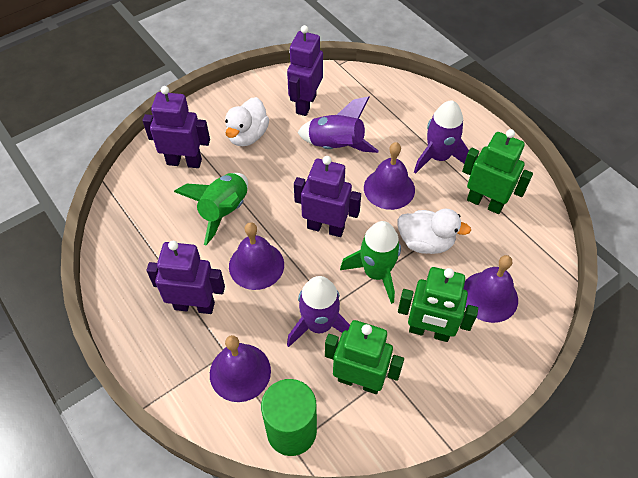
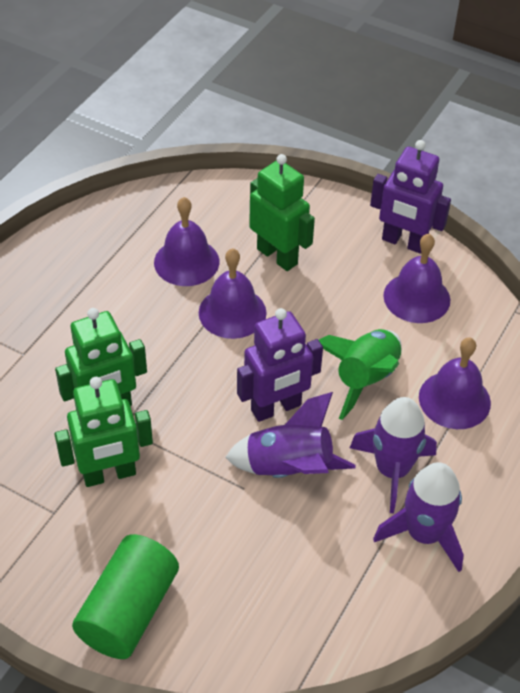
green rocket: [174,173,248,245] [340,221,401,304] = 2 -> [319,329,402,420] = 1
purple robot: [143,86,210,168] [146,241,225,314] [287,25,323,116] [294,156,361,237] = 4 -> [237,308,323,422] [370,140,451,254] = 2
white duck: [225,97,269,146] [397,209,471,254] = 2 -> none = 0

